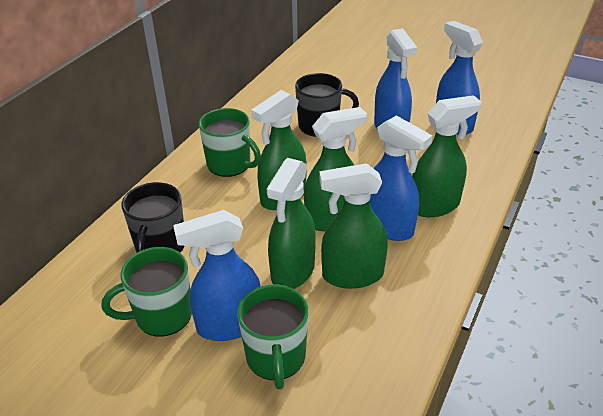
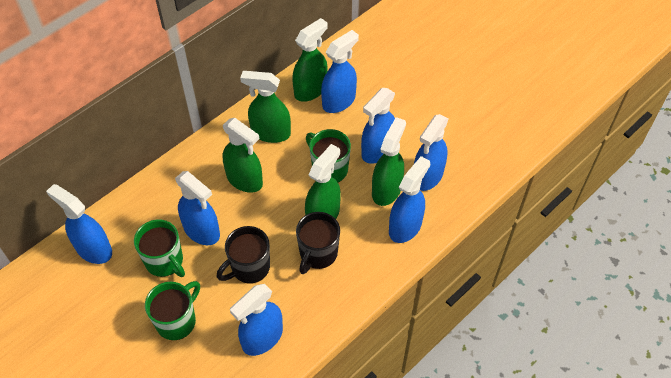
blue spray bottle: [173,210,261,341] [369,115,432,241] [374,28,417,130] [436,21,483,135] = 4 -> [46,184,112,264] [175,171,220,245] [230,284,283,356] [321,30,359,113] [361,88,395,164] [389,156,430,243] [414,114,448,191] = 7

